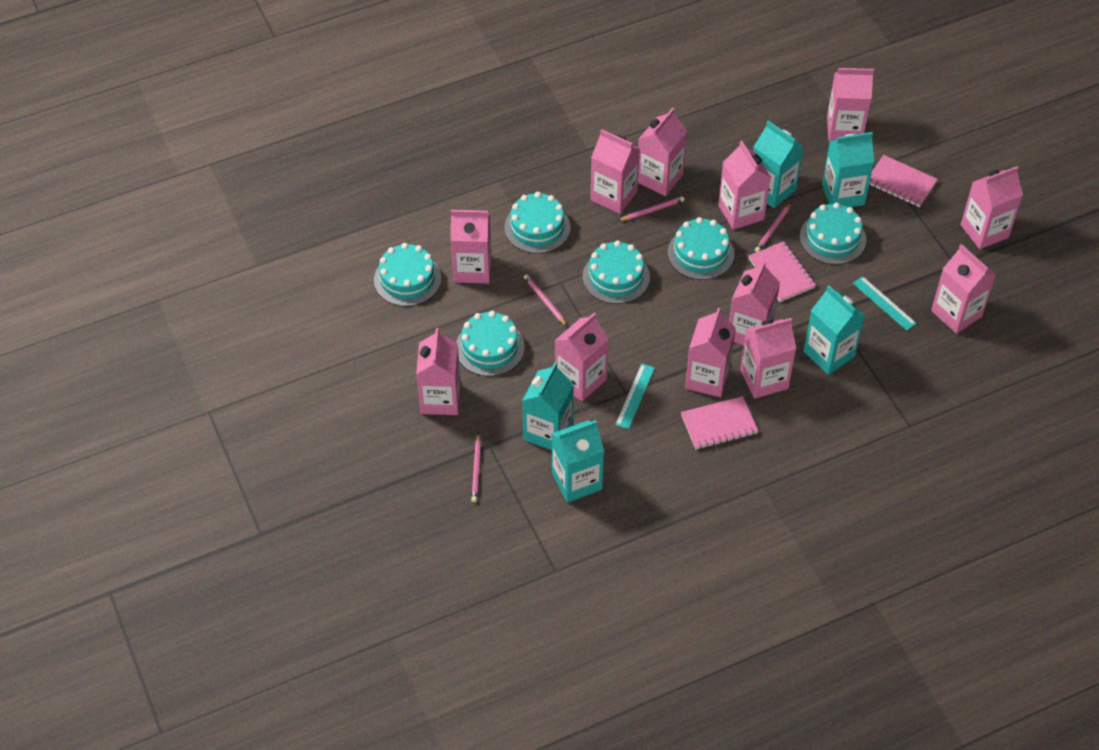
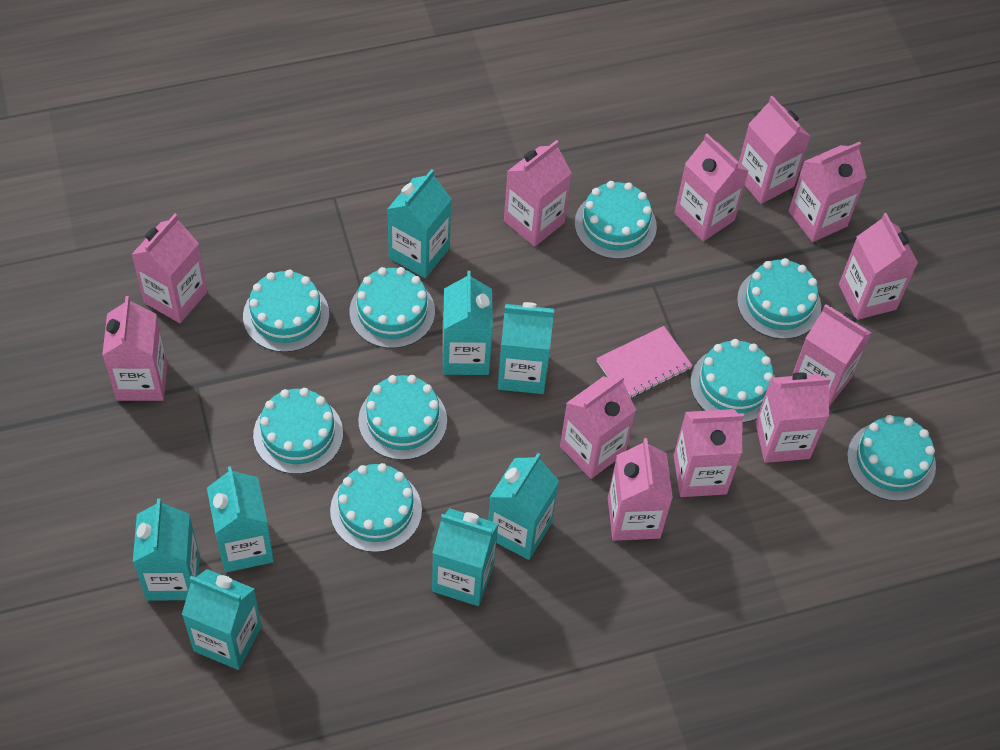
pink notebook: [681,396,758,449] [748,241,816,302] [869,155,938,207] = 3 -> [596,326,693,399] = 1
pink pencil: [471,433,481,502] [524,274,567,326] [618,196,684,221] [755,202,792,252] = 4 -> none = 0
turquoise cake: [374,243,441,306] [456,311,525,376] [504,192,570,254] [583,240,650,304] [668,217,734,280] [800,202,866,265] = 6 -> [243,270,329,352] [253,388,343,474] [330,463,422,552] [349,267,435,348] [358,375,447,460] [575,181,657,259] [690,339,775,423] [737,258,821,339] [847,415,936,501] = 9
turquoise carton: [522,362,574,450] [552,420,604,503] [753,121,804,208] [804,285,865,375] [822,132,874,207] = 5 -> [133,498,200,601] [182,569,262,670] [207,466,274,573] [388,169,452,278] [432,508,498,606] [443,271,493,375] [488,453,559,560] [498,302,554,394] = 8
turquoise ruler: [615,364,655,429] [853,276,917,331] = 2 -> none = 0

